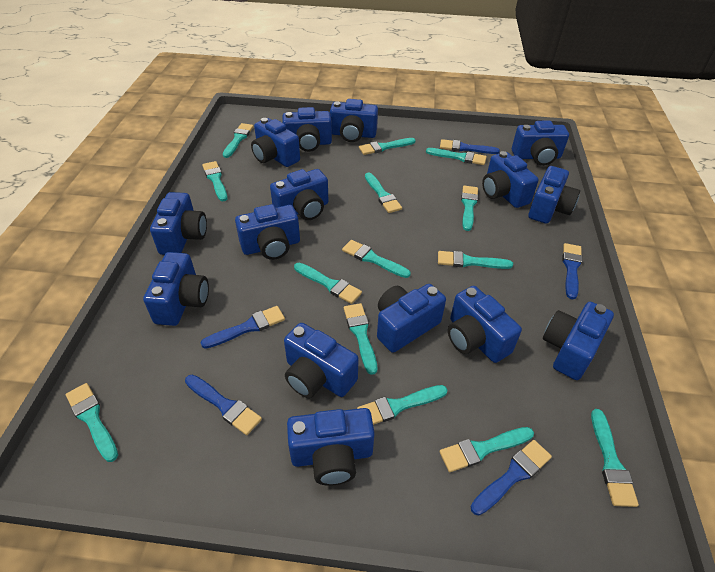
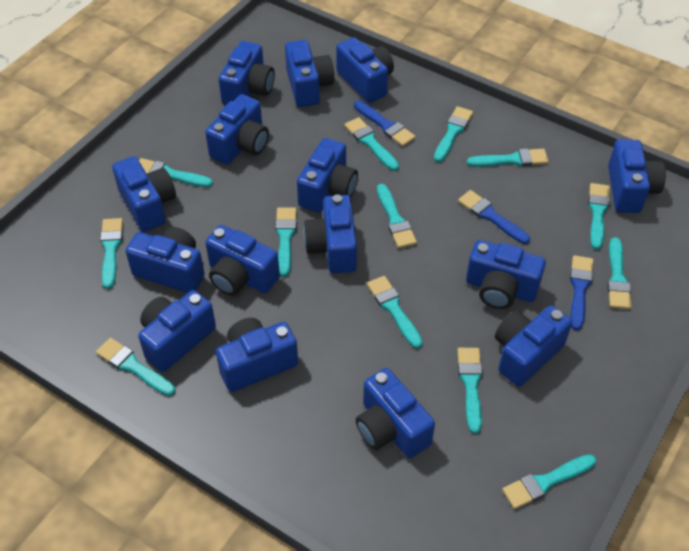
blue brush: [185,375,262,435] [201,306,285,349] [440,139,500,154] [471,440,552,515] [563,243,582,299] = 5 -> [354,100,416,146] [458,190,530,244] [570,255,593,330] = 3
turquoise brush: [66,383,118,462] [202,161,228,201] [223,123,254,158] [294,263,362,304] [342,240,411,278] [344,303,377,375] [357,385,447,425] [359,138,416,155] [365,172,402,213] [426,148,487,165] [438,251,513,269] [439,427,534,472] [461,186,478,231] [591,409,639,507] = 14 -> [96,338,175,396] [100,218,123,289] [139,158,213,187] [275,207,297,277] [344,117,399,171] [367,276,423,349] [377,184,417,248] [434,106,473,162] [457,348,483,434] [467,148,548,167] [502,454,596,509] [588,183,610,250] [607,237,632,309] = 13

